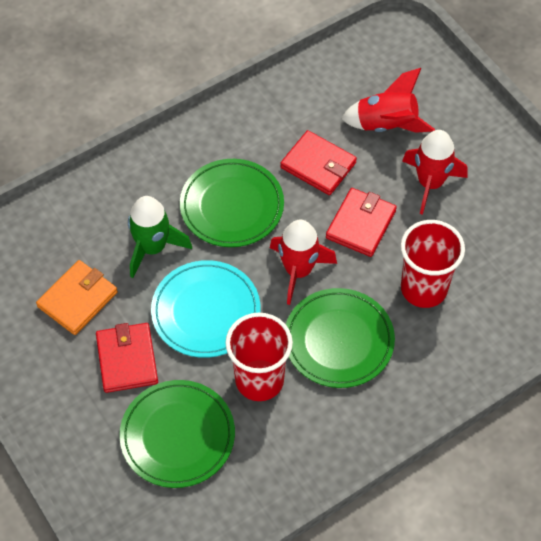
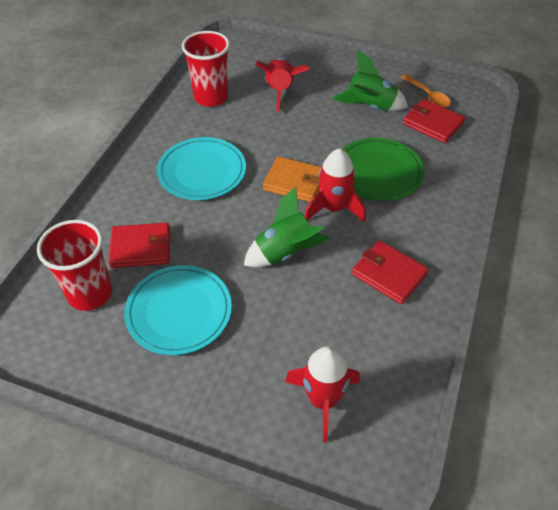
green plate: [119,380,235,488] [180,159,284,247] [286,288,395,388] = 3 -> [342,138,424,201] = 1
green rocket: [128,196,192,278] = 1 -> [244,187,330,268] [333,50,408,111] = 2
orange spoon: none = 0 -> [401,74,451,107] = 1
turquoise plate: [151,260,260,358] = 1 -> [124,265,232,355] [157,137,246,200] = 2

